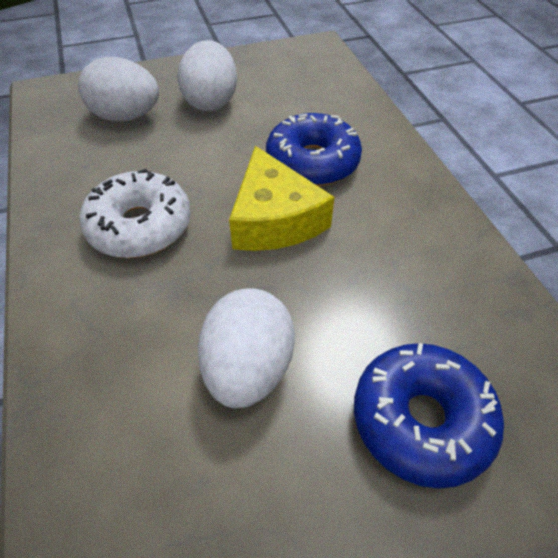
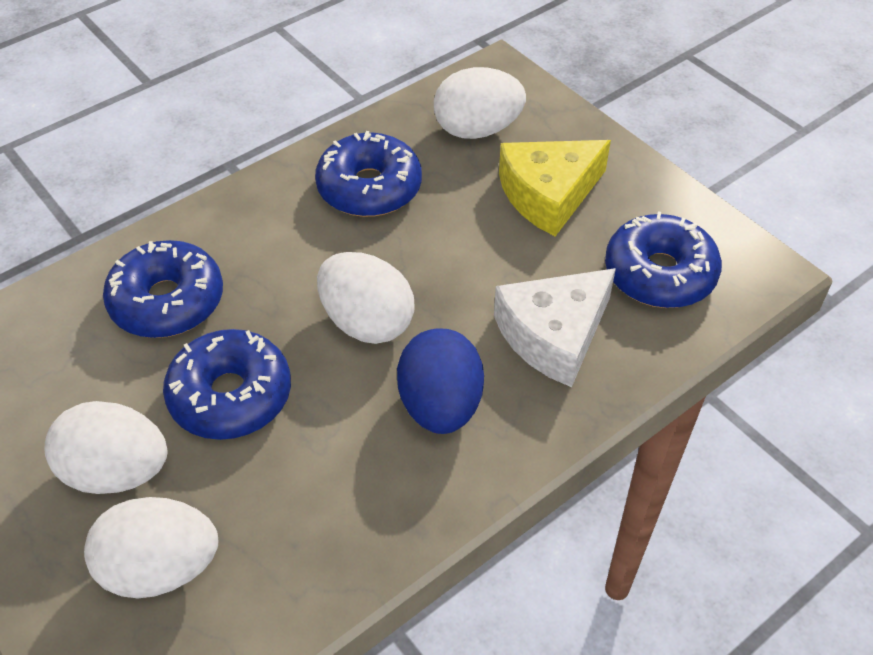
blue donut: [266,113,362,186] [354,343,504,489] = 2 -> [103,240,223,338] [163,329,291,440] [315,131,422,217] [605,211,722,308] = 4
blue egg: none = 0 -> [397,328,484,434] = 1
white cheese: none = 0 -> [494,268,616,387] = 1
white donut: [79,169,190,258] = 1 -> none = 0
white egg: [78,57,159,122] [177,40,237,111] [198,288,295,408] = 3 -> [44,401,167,494] [84,497,218,598] [317,252,415,344] [434,67,526,139] = 4

